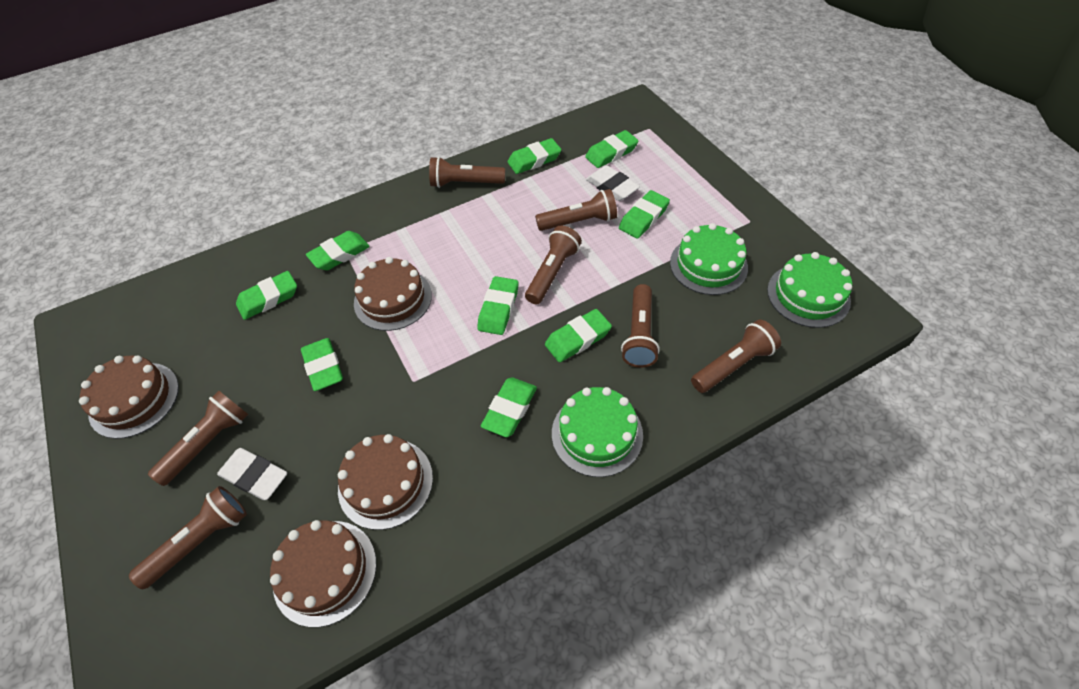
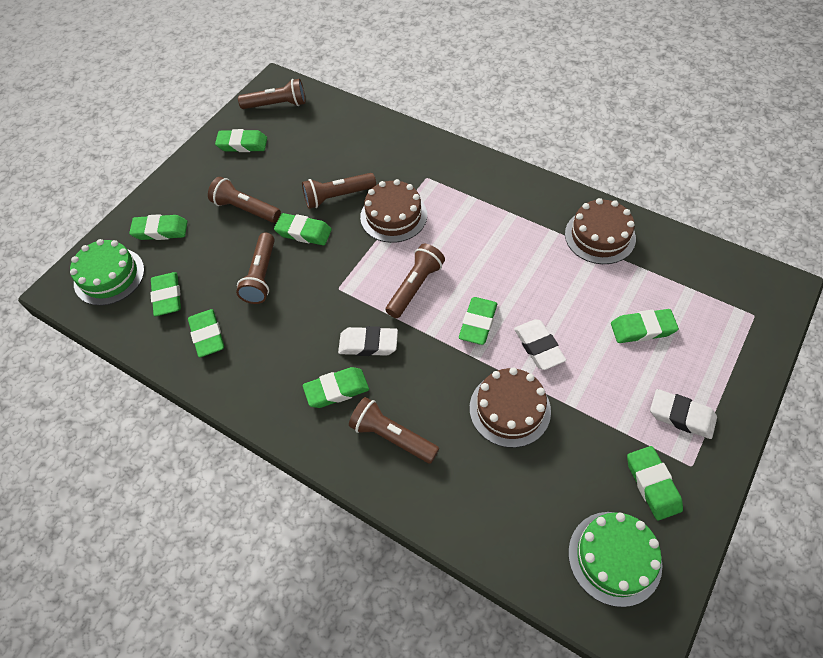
brown cake: [79,355,179,439] [270,520,376,627] [338,434,433,530] [354,257,432,331] = 4 -> [360,179,427,243] [470,367,551,448] [565,198,636,264] = 3
brown flashlight: [129,486,247,589] [148,391,248,486] [429,157,505,188] [525,226,582,304] [535,189,617,231] [621,284,660,368] [691,319,781,393] = 7 -> [208,177,281,223] [236,233,275,304] [238,79,306,109] [302,173,376,209] [349,397,439,464] [386,244,445,318] = 6
green cake: [552,387,643,477] [670,223,748,295] [767,252,852,328] = 3 -> [70,239,145,306] [568,512,663,607] = 2
white eraser: [217,448,287,500] [586,165,640,201] = 2 -> [338,326,398,356] [514,319,566,370] [650,389,717,439] = 3

